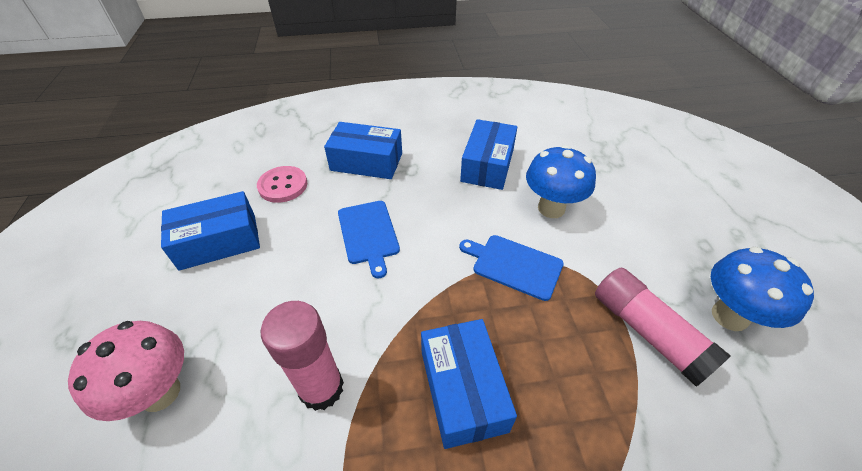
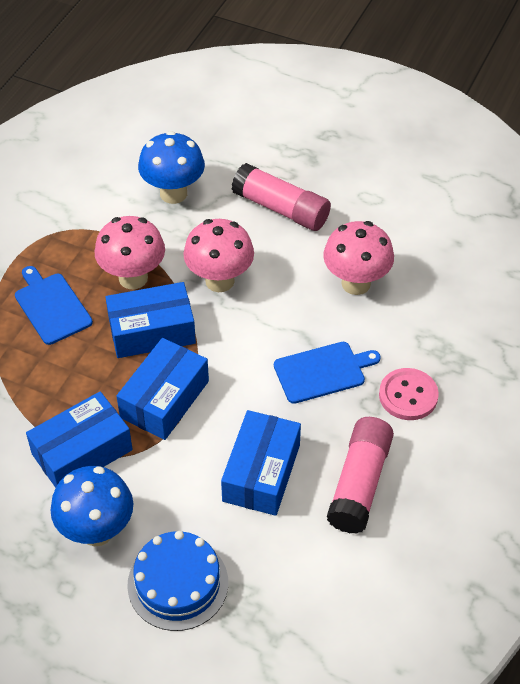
blue cake: none = 0 -> [127,531,228,631] = 1
pink mushroom: [68,321,184,421] = 1 -> [94,216,165,289] [183,219,254,292] [323,221,394,295] = 3

